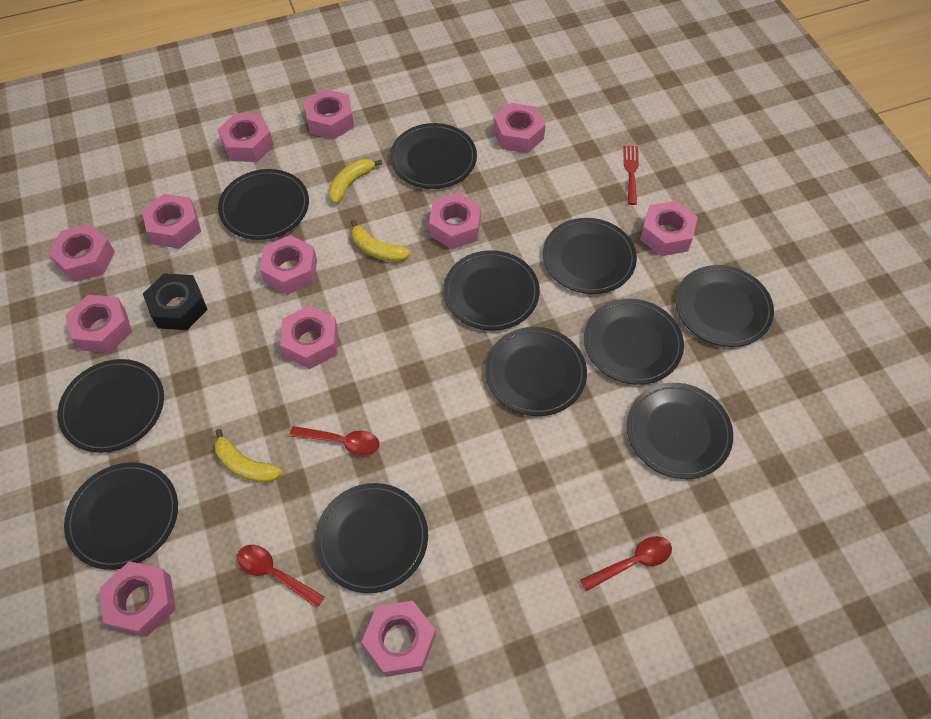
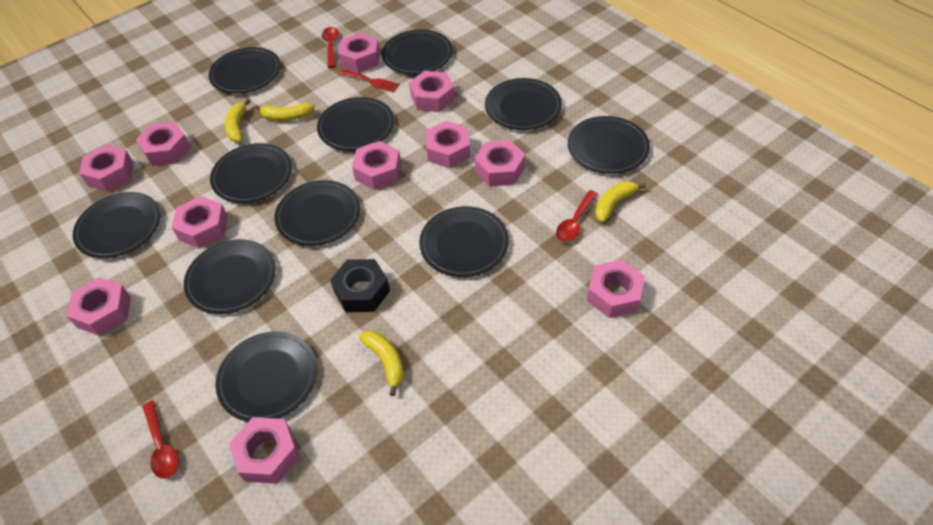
pink nut: [48,224,115,282] [65,295,132,353] [100,561,176,637] [142,194,201,249] [217,113,274,162] [260,235,317,295] [280,305,338,369] [304,89,354,140] [362,601,436,677] [429,192,481,249] [493,103,546,153] [640,201,698,256] = 12 -> [67,277,131,336] [79,145,134,192] [136,122,191,166] [172,196,228,249] [229,417,300,484] [338,32,380,73] [352,141,401,190] [409,71,455,112] [426,121,470,168] [474,140,525,187] [587,260,645,318] = 11
yellow banana: [215,429,282,483] [329,159,382,204] [351,220,411,262] = 3 -> [225,99,251,142] [255,103,314,121] [359,331,404,396] [595,181,646,223] = 4

